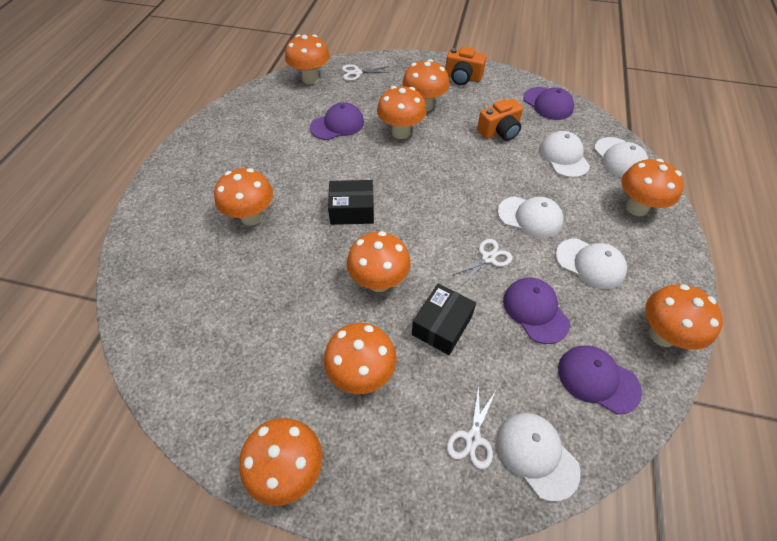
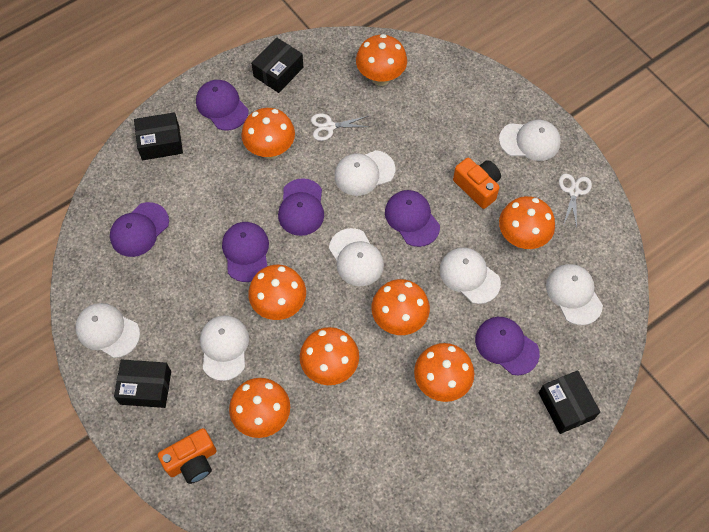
black box: [328,180,374,225] [412,283,476,355] = 2 -> [114,359,171,408] [134,112,183,160] [251,37,303,93] [539,370,600,434] = 4
orange mushroom: [214,168,273,226] [239,418,323,506] [285,34,330,84] [324,323,397,394] [347,231,411,292] [377,86,426,139] [402,59,450,112] [621,159,684,216] [645,284,723,350] = 9 -> [229,378,290,438] [241,108,295,159] [248,265,306,320] [300,327,359,385] [356,34,407,86] [371,279,430,335] [414,343,474,402] [499,196,555,249] = 8
purple cap: [310,102,364,140] [503,277,570,344] [523,87,574,120] [558,345,642,415] = 4 -> [110,202,169,257] [196,80,248,130] [222,222,269,282] [278,178,324,236] [385,190,440,247] [475,317,540,375] = 6
white cap: [496,413,581,502] [498,196,563,238] [540,131,590,178] [556,238,627,289] [594,137,648,178] = 5 -> [75,303,140,358] [200,315,249,381] [329,228,384,286] [334,150,395,196] [440,247,501,304] [499,120,561,161] [546,264,603,325] = 7
white scissors: [342,64,390,81] [447,384,496,469] [450,239,512,286] = 3 -> [311,113,370,141] [559,174,592,228] = 2

